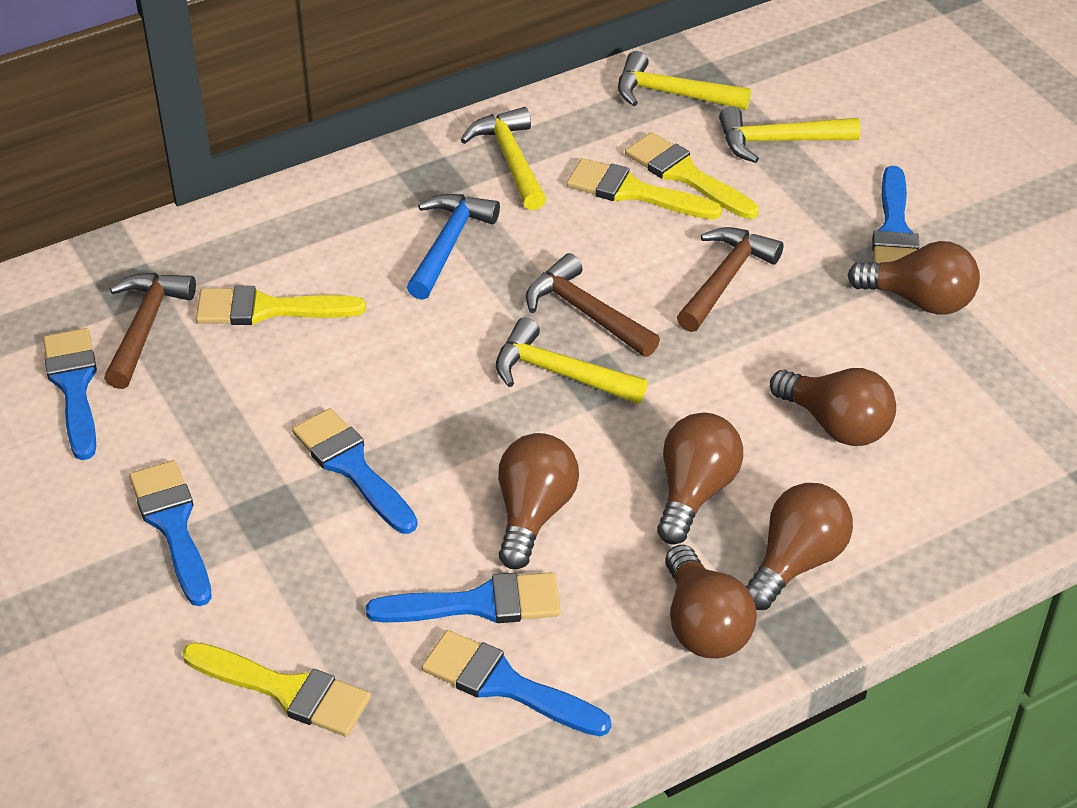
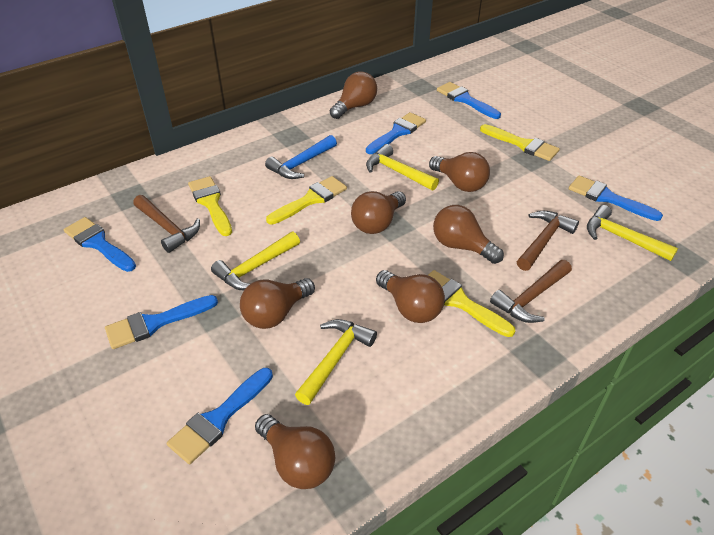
brown light bulb: [498,433,579,570] [657,413,743,545] [665,545,757,658] [746,483,853,610] [770,368,896,446] [848,241,980,315] = 6 -> [240,278,315,329] [255,414,335,489] [330,72,377,119] [351,191,406,234] [376,270,445,323] [429,152,490,192] [433,205,504,264] = 7

